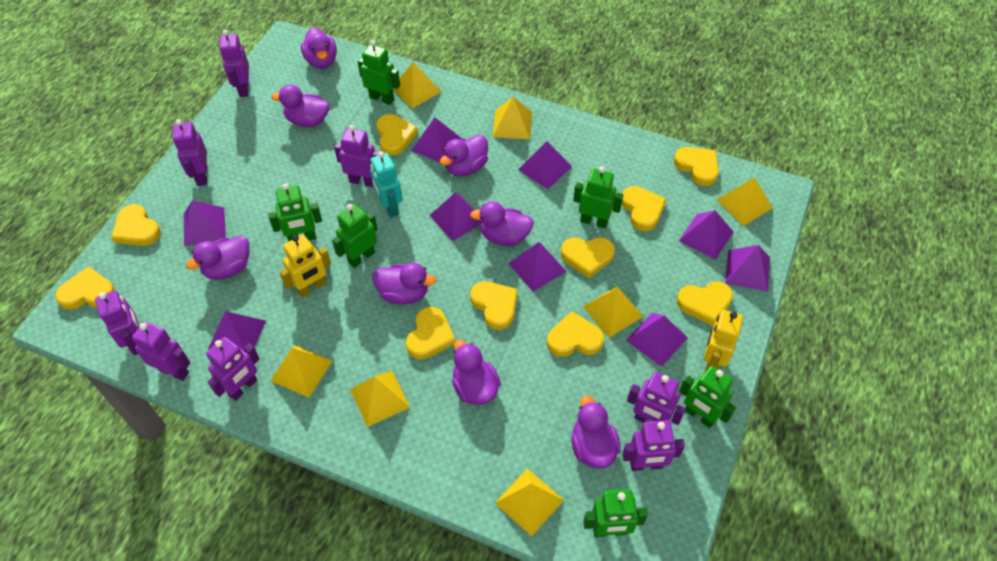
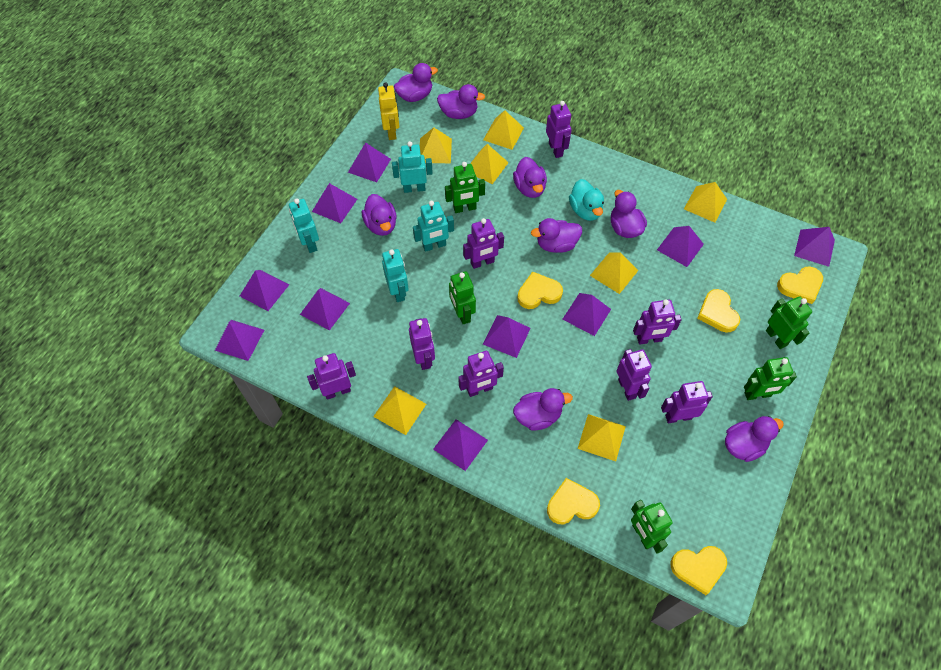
green robot: [268,183,322,242] [332,204,378,268] [358,40,400,105] [573,167,623,228] [583,489,648,537] [679,366,736,428] = 6 -> [445,162,485,213] [449,271,476,324] [631,500,673,554] [744,357,797,400] [766,296,812,349] = 5
purple pyramid: [184,200,226,246] [208,311,266,350] [411,117,462,163] [429,192,482,241] [508,242,567,292] [518,141,572,189] [626,312,688,367] [679,210,733,259] [725,245,770,291] = 9 -> [215,320,264,361] [240,270,289,311] [300,288,350,330] [312,183,357,223] [348,143,391,182] [433,419,488,471] [483,315,531,358] [563,293,611,336] [657,226,704,267] [794,227,835,267] = 10
turquoise duck: none = 0 -> [569,179,604,221] = 1
turquoise robot: [370,151,403,218] = 1 -> [289,198,319,253] [382,249,409,302] [392,141,433,193] [413,201,454,252] = 4
yellow heart: [55,266,115,310] [111,204,161,246] [376,114,418,155] [406,307,456,360] [470,281,518,330] [547,311,604,357] [561,237,615,278] [622,186,666,231] [674,147,719,186] [677,281,733,326] = 10 -> [517,271,563,309] [547,478,600,524] [670,546,727,595] [697,289,740,333] [777,266,823,304] = 5
yellow robot: [279,234,331,298] [704,310,743,371] = 2 -> [378,83,399,140] = 1

